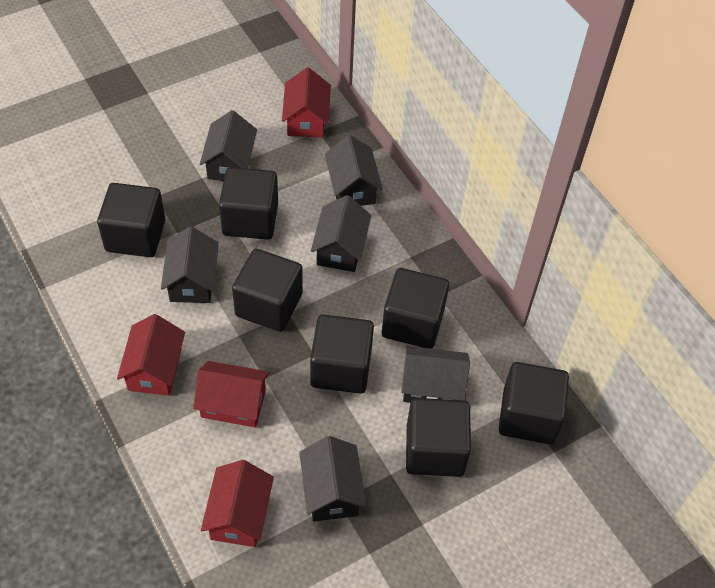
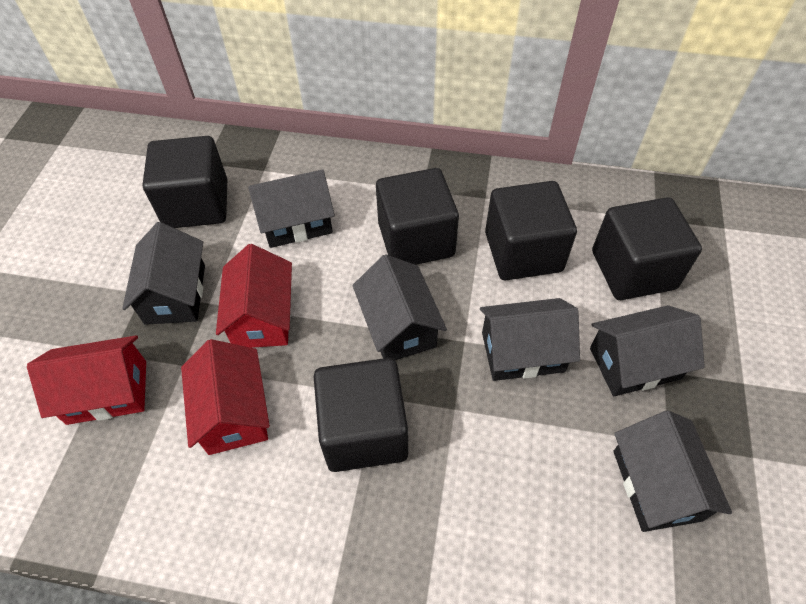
black cube: [97,183,165,257] [219,167,278,240] [232,249,303,332] [310,314,374,394] [382,268,449,349] [406,398,471,477] [499,362,569,444] = 7 -> [143,136,227,228] [313,358,408,472] [376,168,459,265] [485,181,577,280] [592,197,702,300] = 5
red house: [117,314,185,396] [193,361,269,427] [201,460,274,547] [282,67,331,138] = 4 -> [27,335,146,425] [181,339,270,455] [216,244,292,348] = 3

